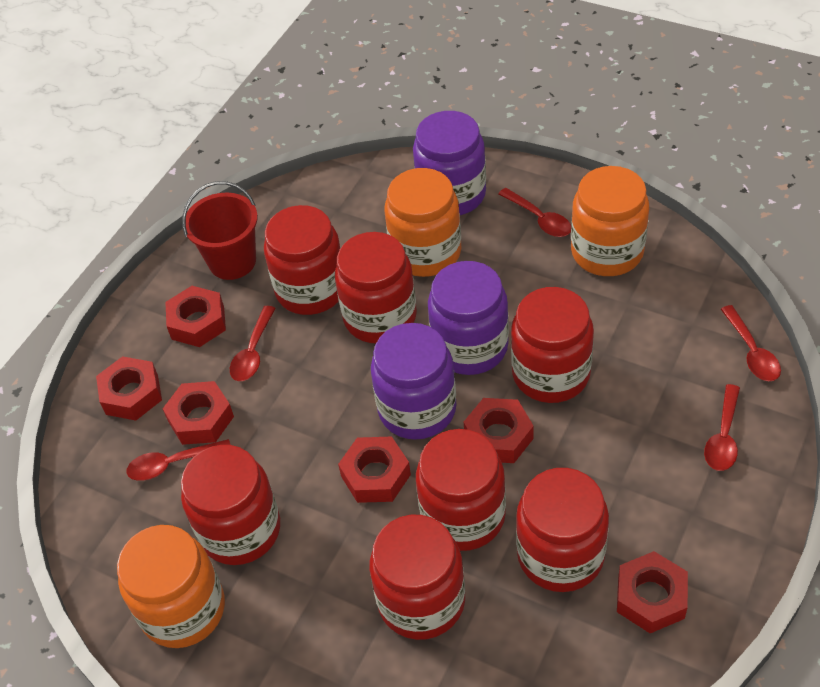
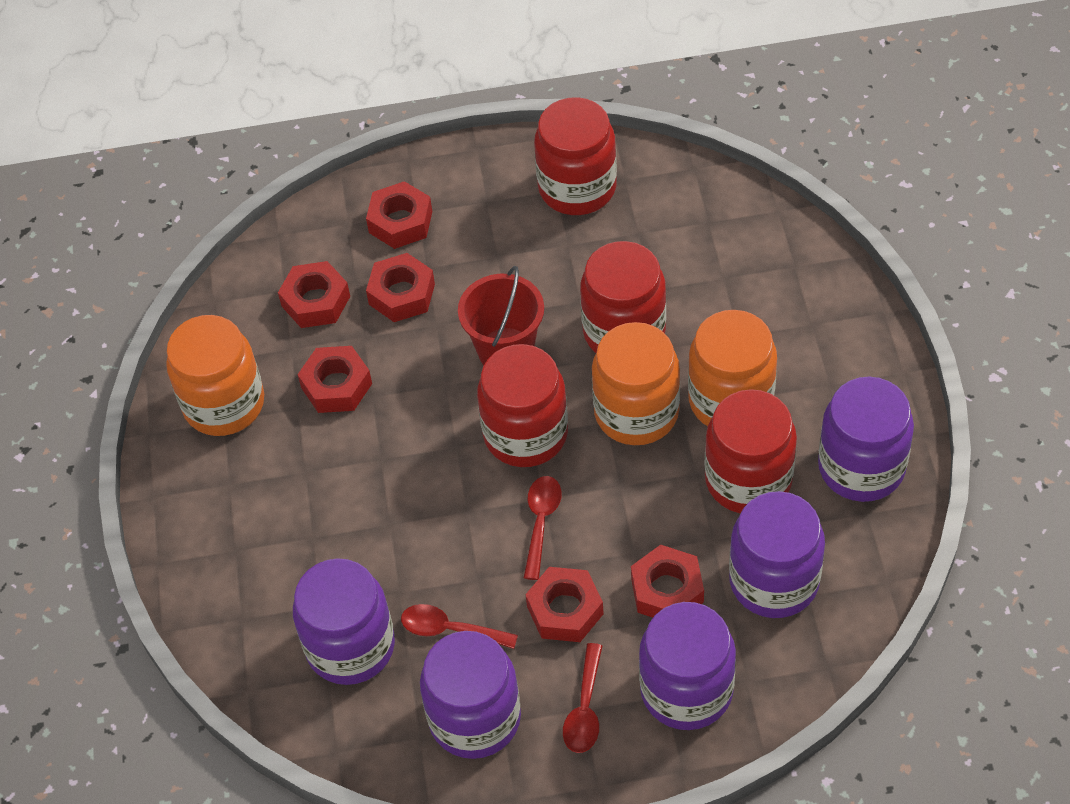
purple jar: [371,323,457,440] [413,111,486,215] [428,261,509,375] = 3 -> [293,558,395,685] [420,631,521,759] [639,602,736,730] [729,491,825,618] [818,377,914,502] = 5
red jar: [181,445,280,565] [264,205,341,315] [335,232,417,343] [369,515,465,640] [416,429,506,551] [511,287,594,403] [516,468,609,592] = 7 -> [477,344,568,467] [534,97,617,215] [580,241,666,353] [705,389,797,513] = 4
red spoon: [126,439,230,481] [230,306,276,381] [498,188,571,237] [704,384,740,471] [721,305,781,381] = 5 -> [401,604,518,649] [524,476,562,580] [563,643,602,753] = 3

